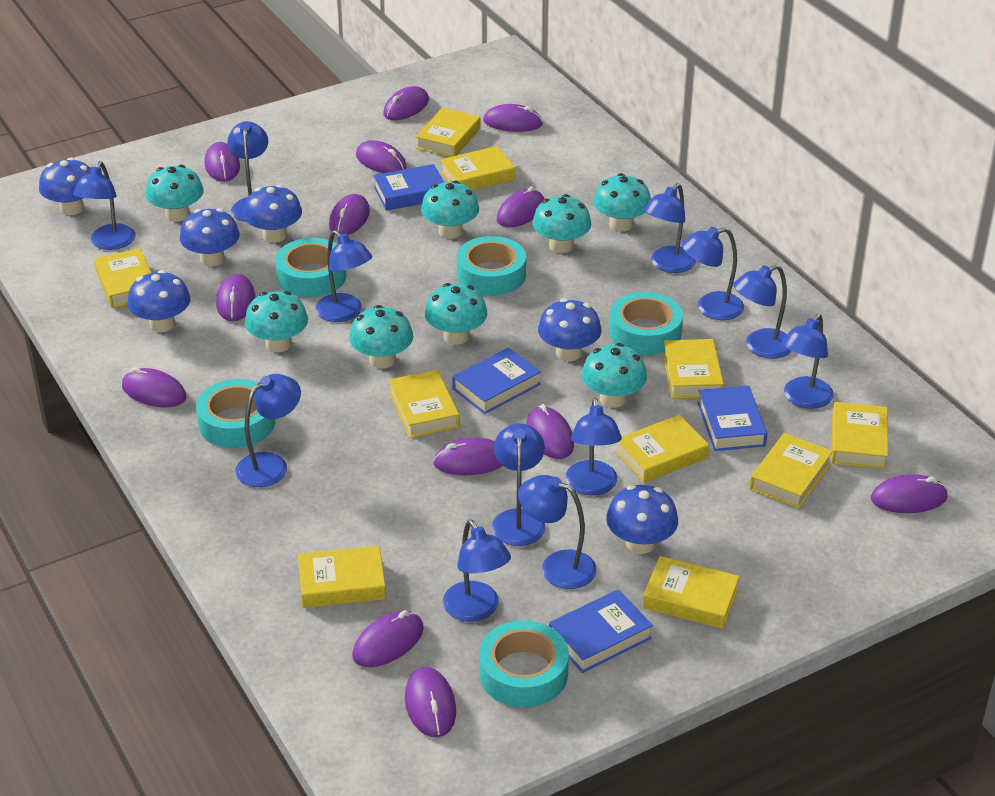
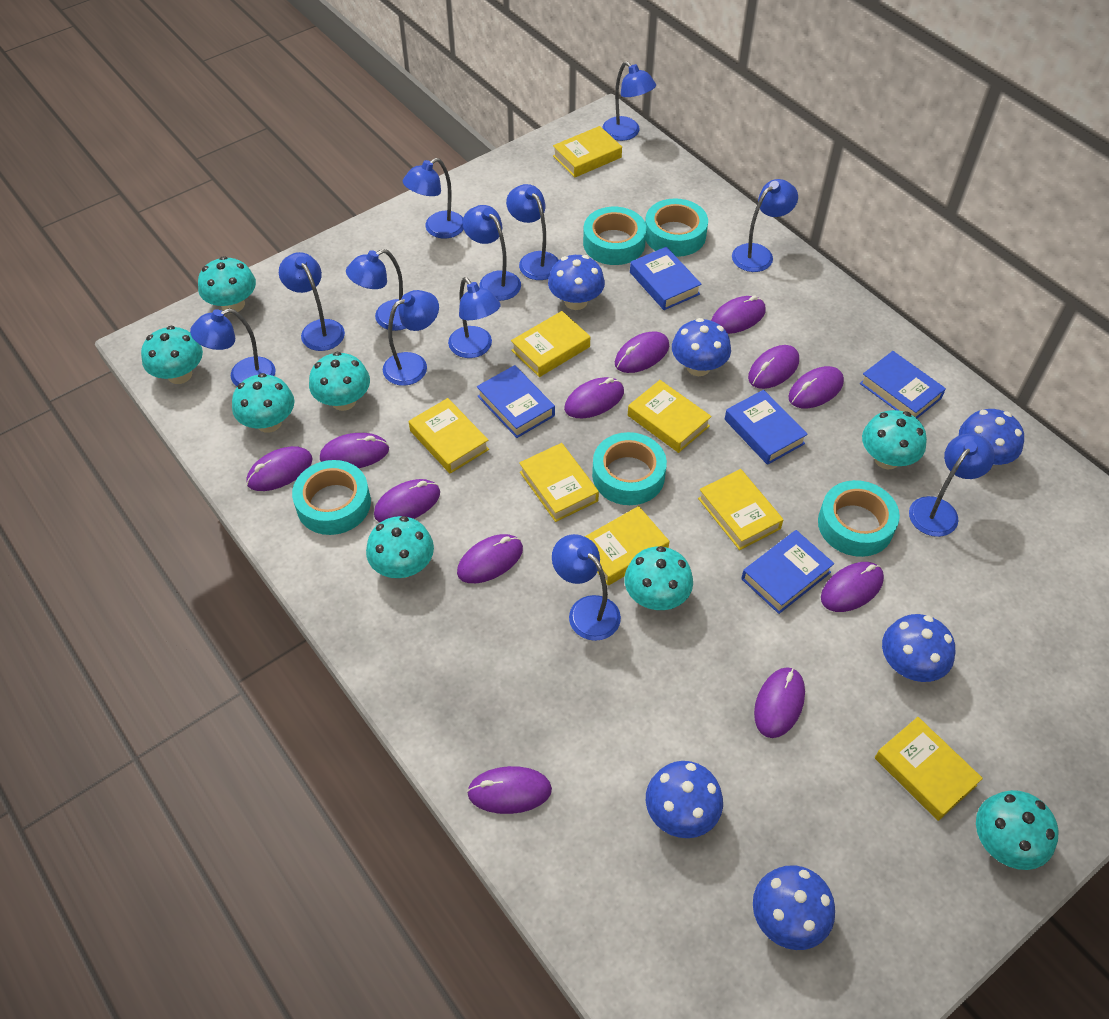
blue book: [373,164,444,211] [452,347,541,414] [549,589,653,673] [698,386,768,451] = 4 -> [477,365,555,438] [630,247,702,310] [725,390,808,465] [741,530,834,614] [860,351,946,418] = 5
purple mouse: [122,367,186,407] [205,142,240,182] [216,274,255,321] [329,194,370,235] [352,610,424,667] [356,140,407,173] [383,86,429,120] [405,667,456,737] [433,438,503,476] [483,104,543,132] [497,186,544,227] [527,404,574,459] [871,474,948,513] = 13 -> [246,446,313,491] [320,433,389,468] [374,479,440,522] [457,534,523,583] [467,766,552,814] [564,377,624,418] [615,332,669,373] [711,296,766,334] [748,345,799,389] [754,667,805,738] [788,366,844,408] [821,562,884,612] = 12
yellow book: [94,248,152,308] [298,545,386,608] [388,370,460,438] [416,108,480,157] [440,146,515,190] [615,415,709,483] [643,556,740,629] [663,339,724,399] [750,433,833,509] [831,402,888,469] = 10 -> [409,398,489,474] [511,311,590,377] [519,443,599,522] [553,126,622,178] [585,506,669,585] [628,380,712,453] [698,469,783,550] [875,717,983,821] = 8

